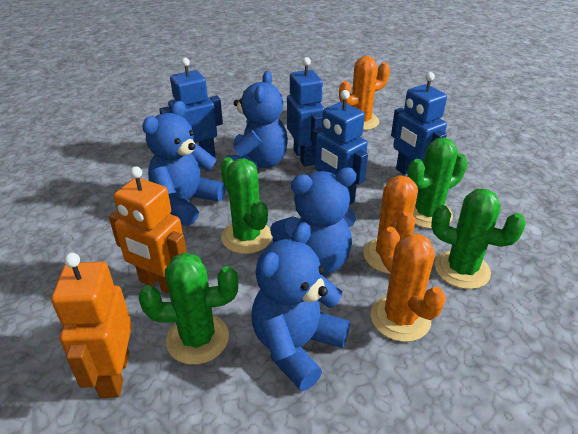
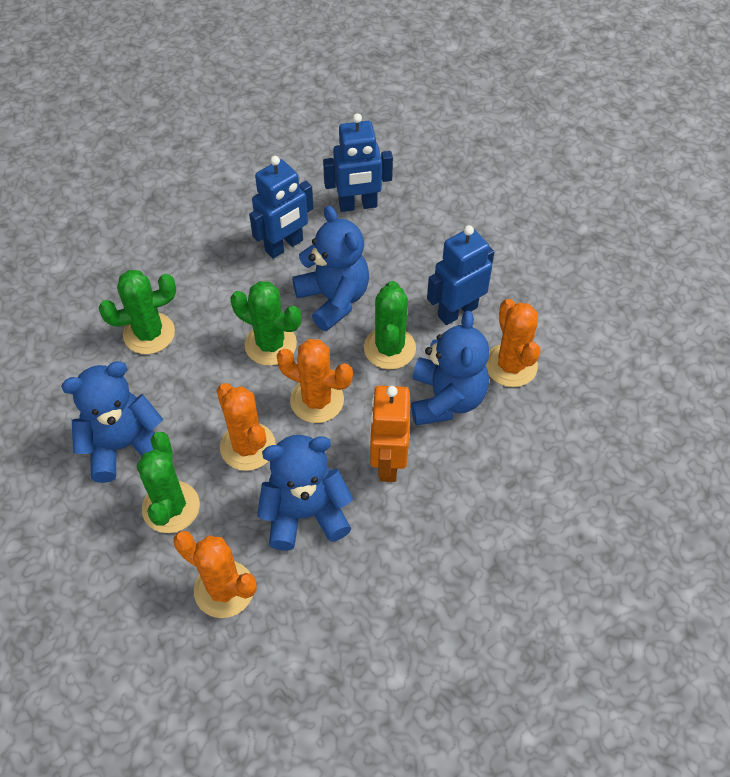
blue robot: [159,58,223,157] [287,57,325,167] [312,90,368,205] [391,72,447,175] = 4 -> [249,156,314,259] [323,113,393,212] [427,225,494,325] = 3
orange cactus: [339,56,390,130] [363,175,418,274] [370,227,446,342] = 3 -> [173,531,257,618] [217,383,276,471] [277,339,353,423] [486,299,540,387] = 4
orange robot: [51,253,132,398] [109,166,187,294] = 2 -> [369,386,410,482] = 1

